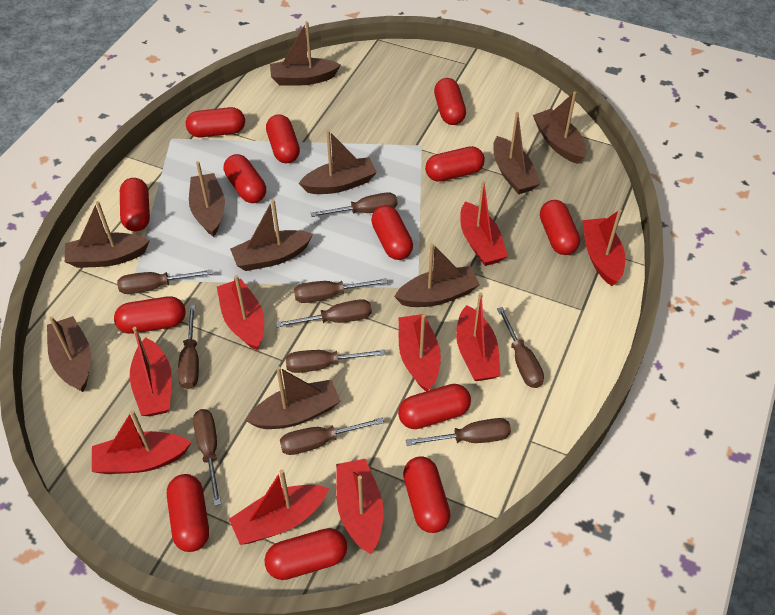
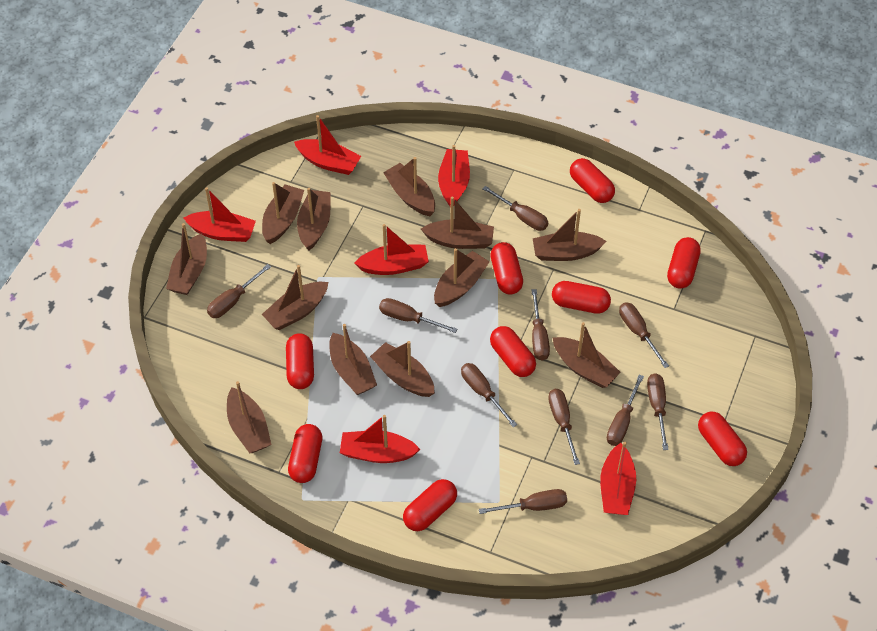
brown boat: [47,316,91,392] [65,201,150,268] [189,161,225,237] [230,199,313,271] [245,366,341,429] [270,21,341,85] [299,130,377,194] [394,243,480,307] [493,112,540,194] [533,91,586,164] = 10 -> [166,223,207,295] [227,381,272,453] [262,182,304,244] [262,265,328,330] [297,188,330,250] [329,324,377,395] [370,341,435,397] [383,157,435,216] [421,196,494,249] [434,248,490,307] [533,209,606,261] [553,322,621,388] = 12
red boat: [92,410,191,474] [130,327,172,416] [217,275,264,350] [229,469,329,545] [336,459,384,554] [399,314,441,391] [456,292,501,381] [460,181,508,266] [583,209,625,286] = 9 -> [184,187,256,242] [294,115,361,175] [340,415,420,463] [354,224,429,275] [438,145,470,207] [600,442,636,515] = 6
red capsule: [114,296,186,334] [120,178,150,231] [167,474,209,552] [186,107,245,137] [224,154,266,203] [265,528,347,580] [266,114,300,163] [371,205,413,260] [398,384,471,429] [403,456,451,533] [425,146,485,182] [434,78,466,125] [540,200,580,255] = 13 -> [286,333,314,389] [288,424,322,483] [403,479,457,531] [490,242,523,295] [490,326,536,377] [552,281,611,314] [570,158,615,203] [667,237,701,289] [698,411,747,466] = 9

